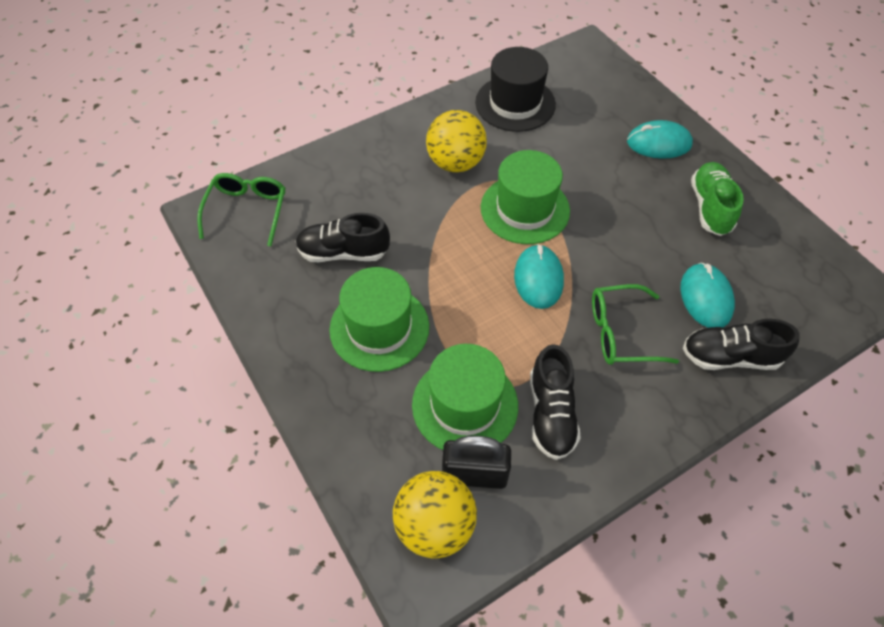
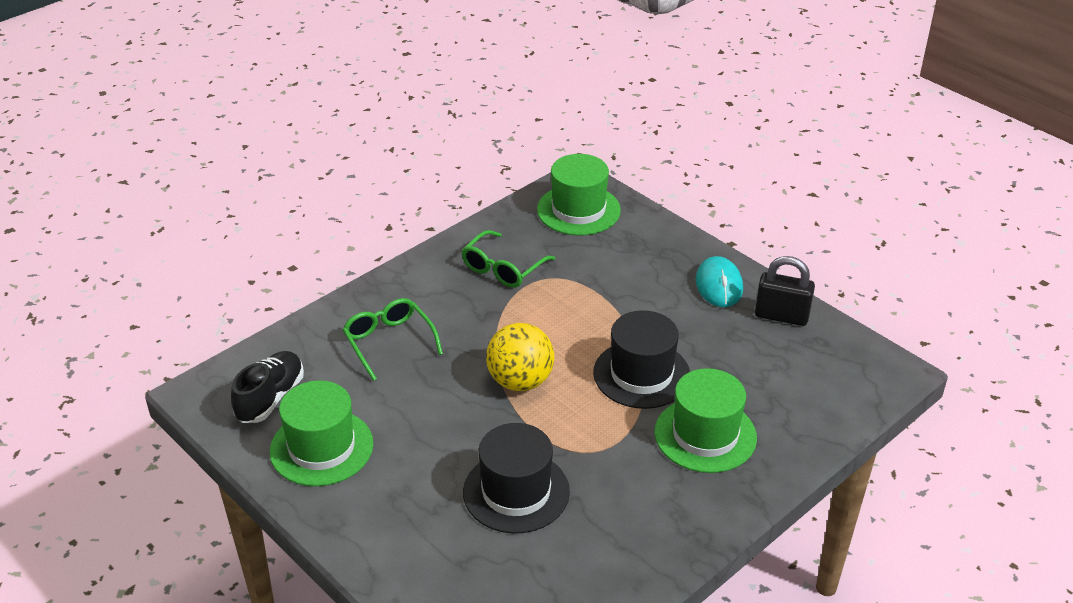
black hat: [475,47,556,132] = 1 -> [463,423,570,533] [593,310,690,409] = 2
black shoe: [295,213,390,262] [530,344,581,460] [683,319,800,370] = 3 -> [231,351,304,423] = 1
green shoe: [691,162,744,236] = 1 -> none = 0
turquoise mouse: [514,244,564,309] [627,120,693,159] [680,263,735,328] = 3 -> [695,256,743,307] = 1
yellow ball: [393,471,477,559] [426,110,487,172] = 2 -> [486,323,554,391] = 1

